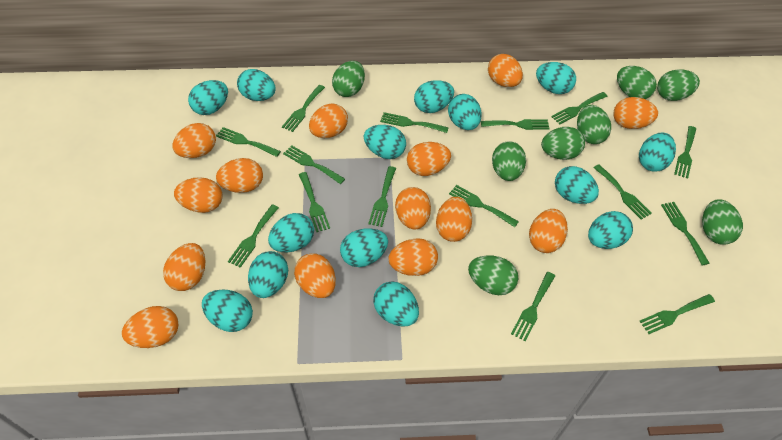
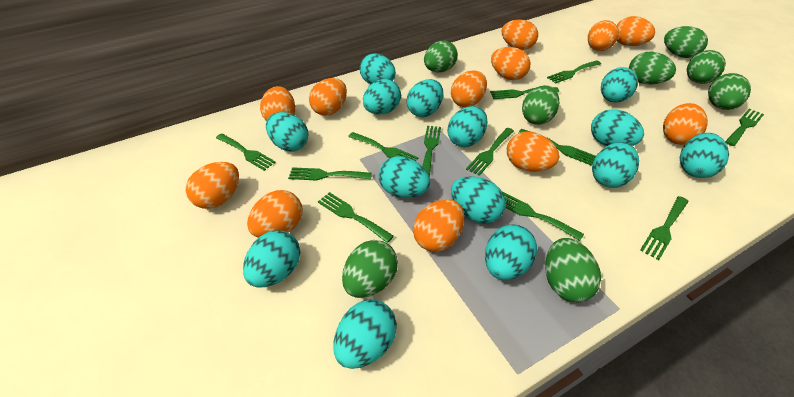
green fork: [216,127,281,157] [228,204,279,268] [282,85,325,132] [283,145,345,184] [299,172,330,232] [368,166,396,227] [380,112,449,133] [449,185,519,227] [481,119,550,130] [511,272,555,342] [551,92,608,125] [594,164,652,220] [639,294,715,334] [661,202,710,265] [674,126,696,179] = 15 -> [216,134,276,171] [288,167,372,181] [318,192,394,243] [348,132,418,161] [423,126,441,177] [466,128,514,176] [490,87,559,99] [503,192,584,241] [518,129,596,166] [547,60,601,84] [640,196,689,260] [725,109,764,146] = 12
orange egg: [122,306,179,348] [163,243,205,291] [172,123,216,158] [174,177,222,213] [216,158,263,193] [294,253,336,298] [309,103,348,138] [388,238,438,276] [395,187,431,229] [407,142,451,176] [436,197,472,242] [488,54,523,87] [529,209,568,253] [613,97,658,129] = 14 -> [186,162,239,209] [247,190,302,238] [260,86,295,121] [309,78,347,116] [413,199,464,252] [451,71,487,107] [491,47,531,80] [502,20,538,50] [507,132,559,172] [588,20,619,51] [616,16,655,46] [663,103,708,145] = 12

